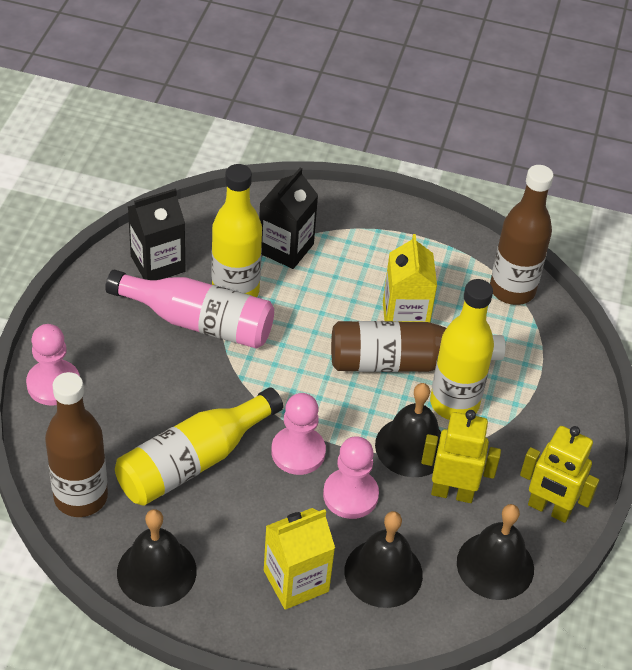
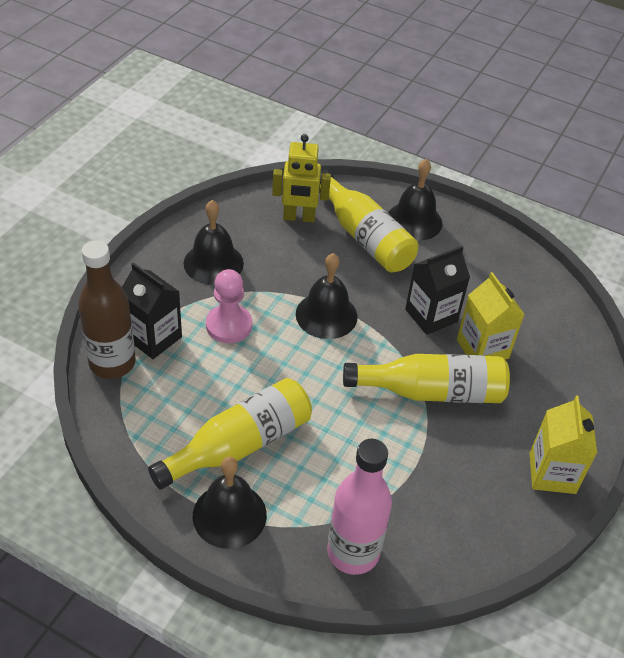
brown bottle: [45,372,108,517] [331,321,505,372] [490,165,554,305] = 3 -> [78,240,136,379] = 1
pink pawn: [26,324,80,406] [271,393,326,475] [323,436,379,519] = 3 -> [206,269,252,343] = 1
yellow robot: [421,410,501,503] [520,426,599,523] = 2 -> [272,134,331,222] = 1

